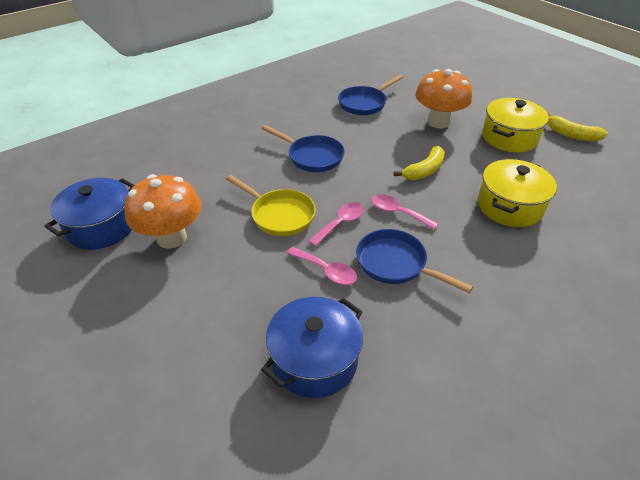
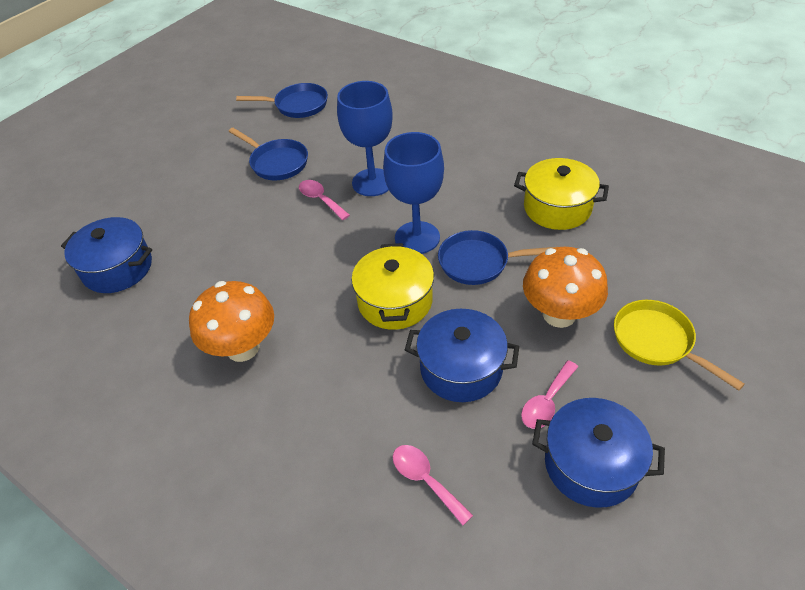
blue goblet: none = 0 -> [337,81,393,196] [383,132,444,254] = 2
blue pot: [45,178,135,250] [261,297,363,398] = 2 -> [61,217,152,293] [405,309,519,402] [532,398,665,508] = 3
yellow banana: [394,146,445,180] [547,113,608,141] = 2 -> none = 0

